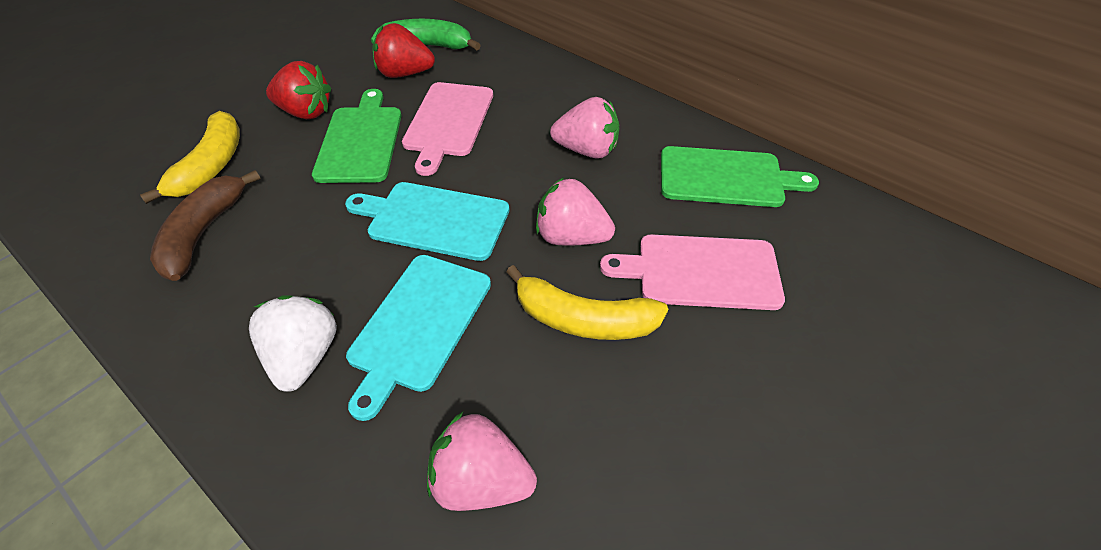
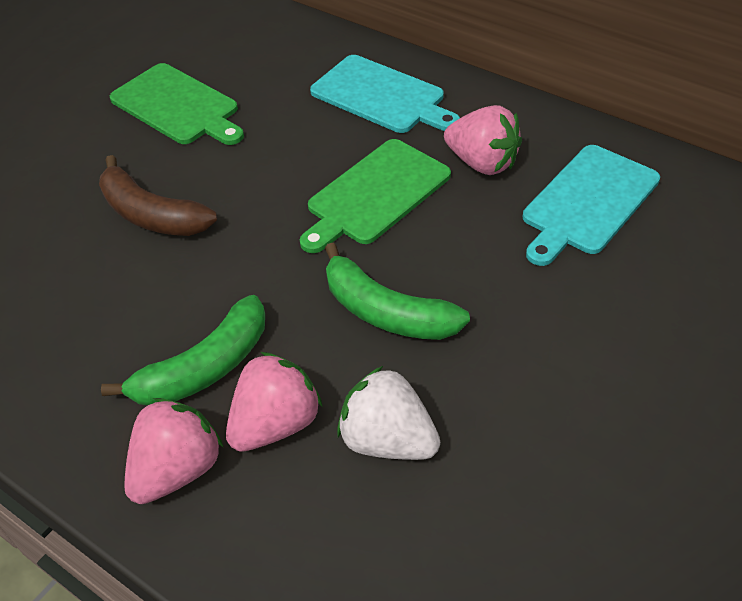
green banana: [371,19,481,51] = 1 -> [101,295,265,405] [325,243,470,340] = 2
pink cutting board: [402,82,493,176] [600,234,785,310] = 2 -> none = 0
red strawberry: [266,61,331,119] [373,23,435,78] = 2 -> none = 0
yellow banana: [140,111,240,204] [506,265,668,340] = 2 -> none = 0

